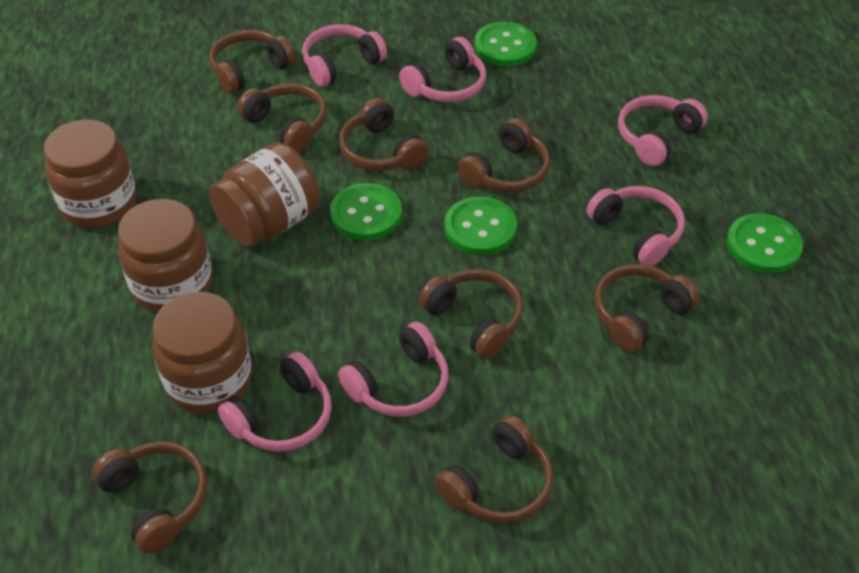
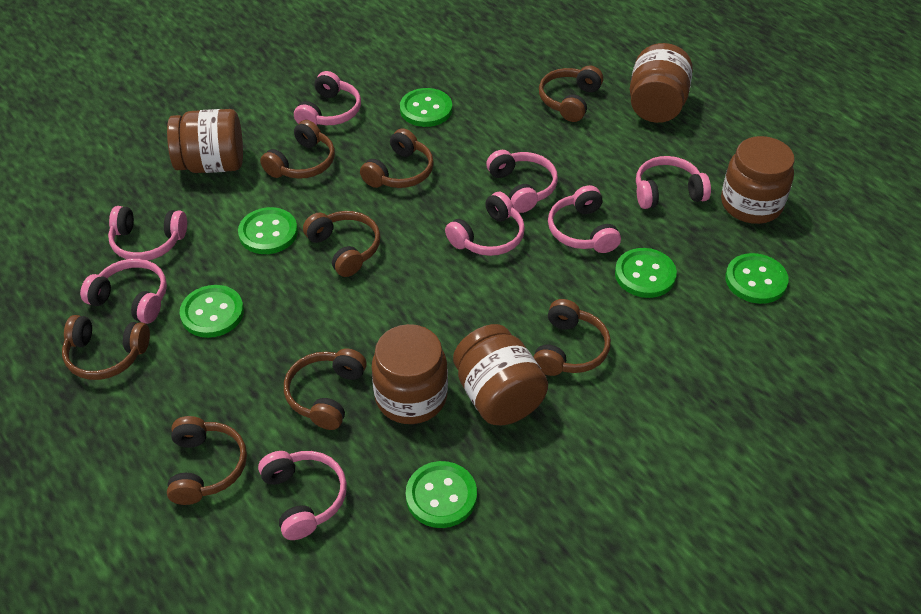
brown jar: [44,120,137,228] [118,199,213,313] [152,292,252,414] [209,142,320,247] = 4 -> [167,109,243,173] [372,324,448,424] [453,324,548,425] [630,43,693,123] [721,136,795,224] = 5
green button: [330,183,402,241] [444,196,517,255] [474,22,537,67] [727,213,803,273] = 4 -> [180,285,244,338] [238,207,298,254] [400,88,452,127] [406,461,477,528] [615,248,677,298] [725,253,789,304] = 6
pink headphones: [218,352,331,452] [302,24,387,87] [338,322,449,417] [399,37,486,102] [586,186,685,266] [618,95,708,166] = 6 -> [80,259,167,324] [108,206,187,260] [258,451,347,540] [294,71,361,125] [445,192,525,256] [486,150,558,213] [548,185,621,253] [636,156,711,209] = 8

